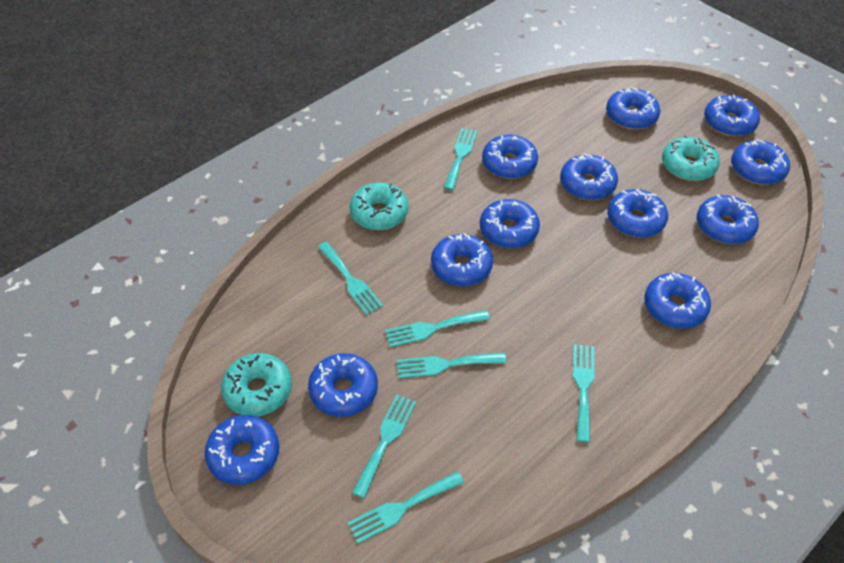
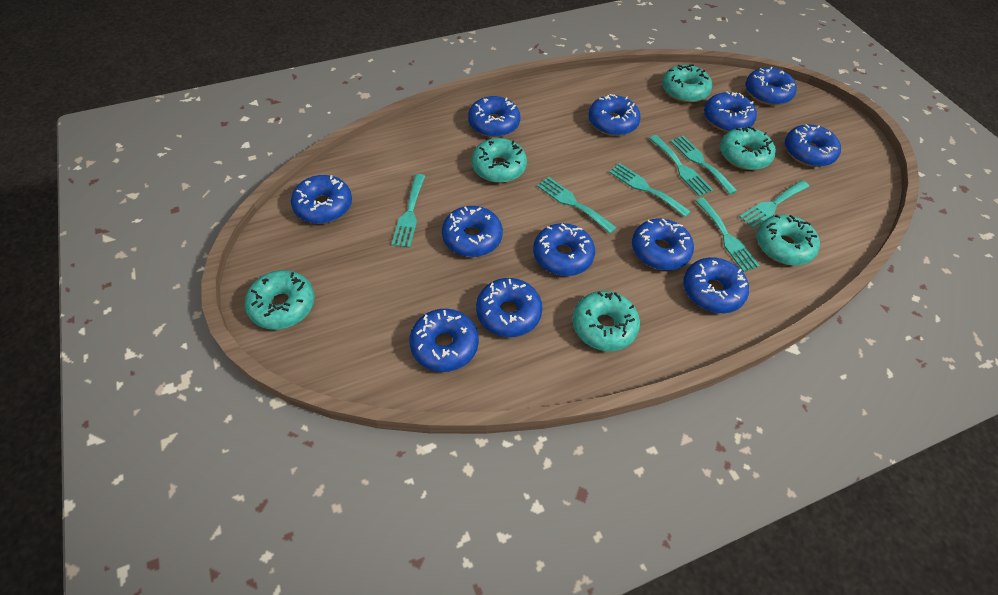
turquoise donut: [221,353,292,416] [350,182,409,230] [662,135,720,181] = 3 -> [245,270,315,330] [472,138,527,183] [572,291,640,351] [662,64,712,103] [720,126,776,170] [756,214,820,265] = 6

